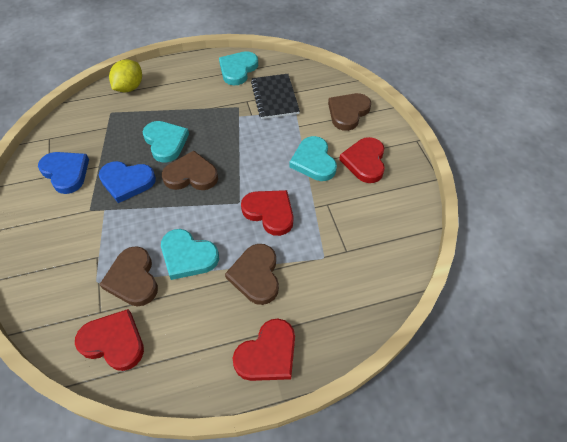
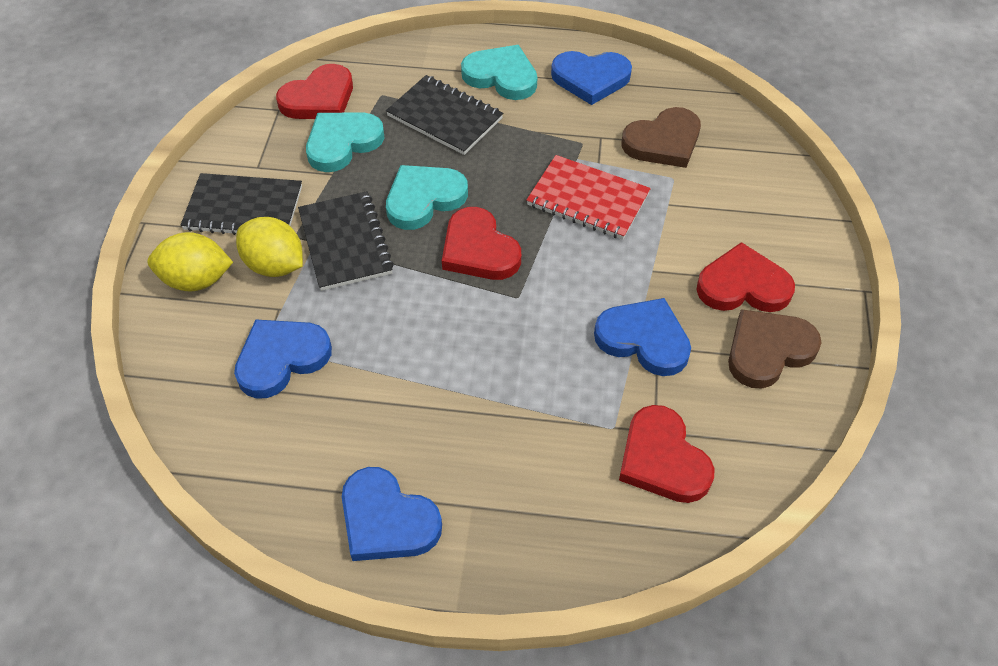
black notebook: [251,74,300,119] = 1 -> [181,173,302,235] [298,191,394,291] [386,75,503,155] = 3
blue heart: [38,152,89,194] [99,161,156,203] = 2 -> [234,320,332,399] [342,467,442,561] [551,51,632,105] [594,298,691,376] = 4
brown heart: [99,246,158,306] [162,150,218,190] [225,244,279,305] [328,93,371,131] = 4 -> [622,107,701,168] [728,309,822,389] = 2
red notebook: none = 0 -> [526,155,651,240] = 1
turquoise heart: [143,121,189,163] [161,229,219,280] [219,51,258,85] [289,136,337,181] = 4 -> [306,112,384,172] [386,165,468,230] [461,45,537,100] = 3
yellow lemon: [109,59,142,92] = 1 -> [147,232,233,292] [236,217,303,277] = 2

